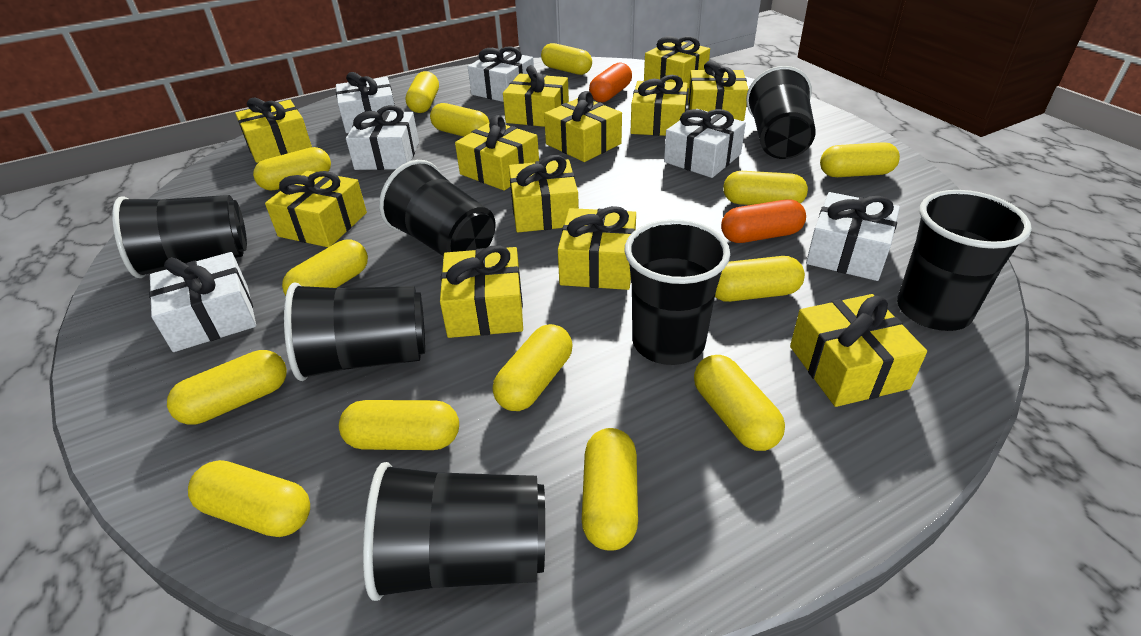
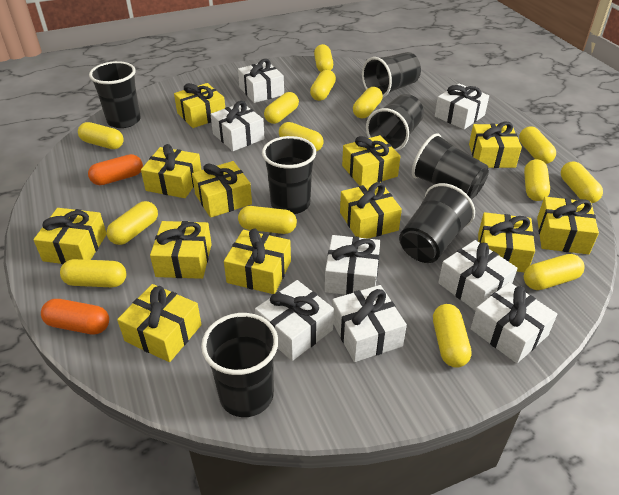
white gift: [149,252,256,352] [336,72,395,133] [346,105,419,170] [468,47,534,102] [664,109,746,178] [806,192,900,281] = 6 -> [210,101,265,151] [238,59,284,103] [255,280,334,361] [325,235,380,295] [332,285,407,362] [435,84,489,129] [438,240,517,311] [471,282,557,363] = 8

